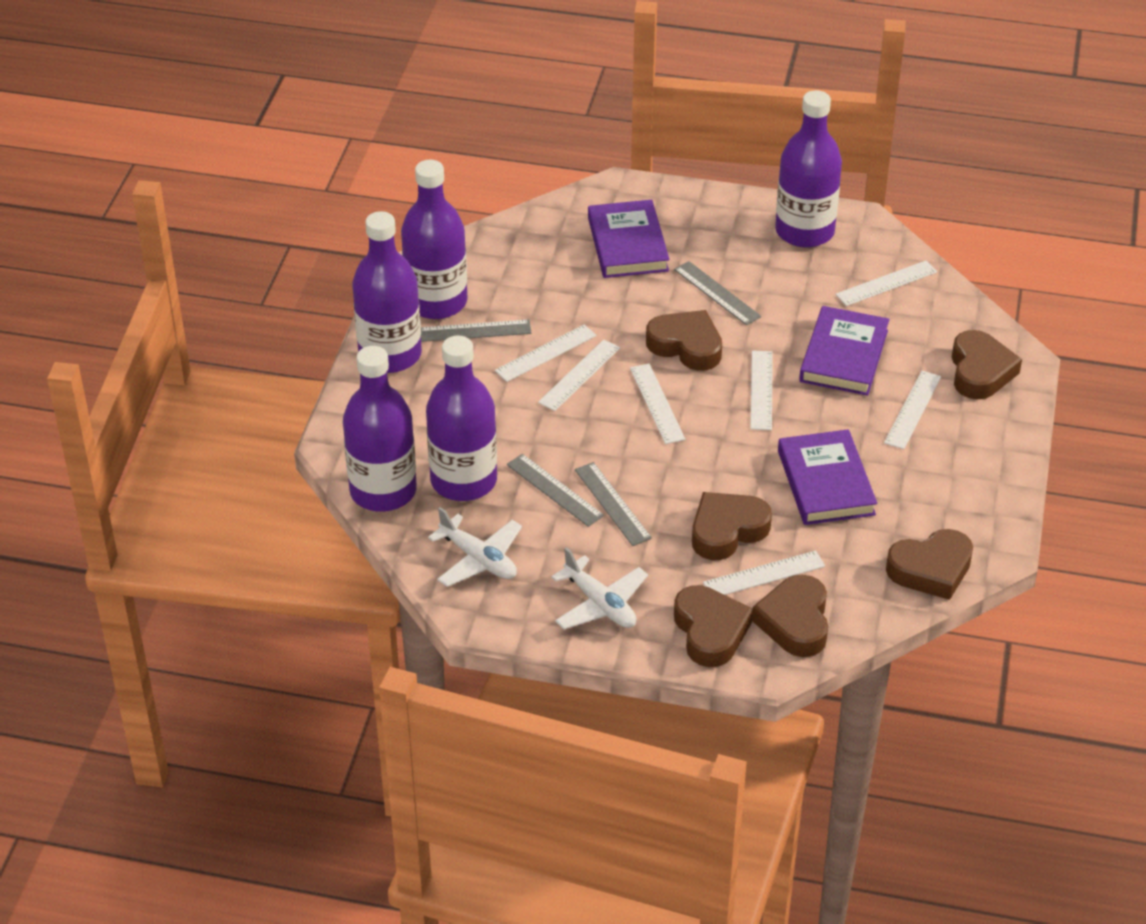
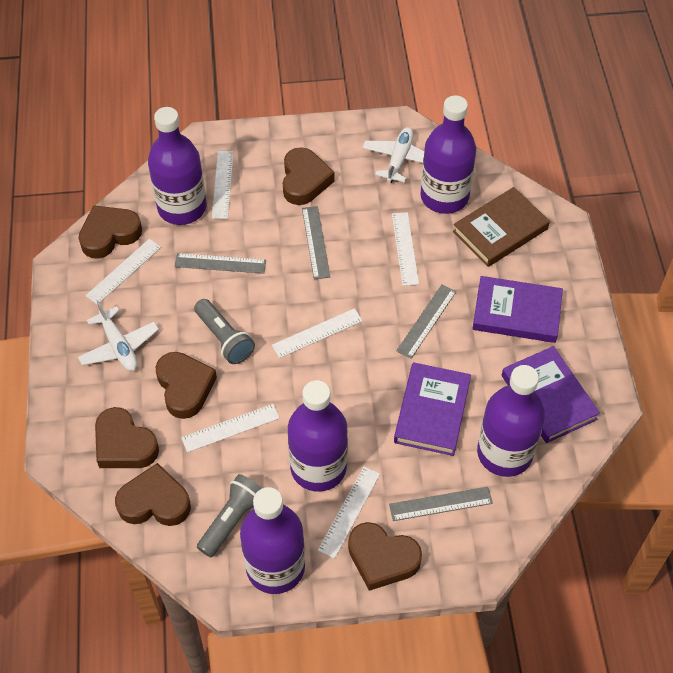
brown book: none = 0 -> [453,187,550,267] = 1
grey flashlight: none = 0 -> [194,299,255,364] [197,474,262,557] = 2
white ruler: [495,325,597,382] [538,340,620,411] [630,364,685,444] [703,550,825,595] [750,350,773,430] [835,260,937,306] [884,371,941,449] = 7 -> [85,239,161,305] [181,404,280,453] [212,151,234,219] [272,308,363,358] [318,466,380,559] [392,212,419,286] = 6

